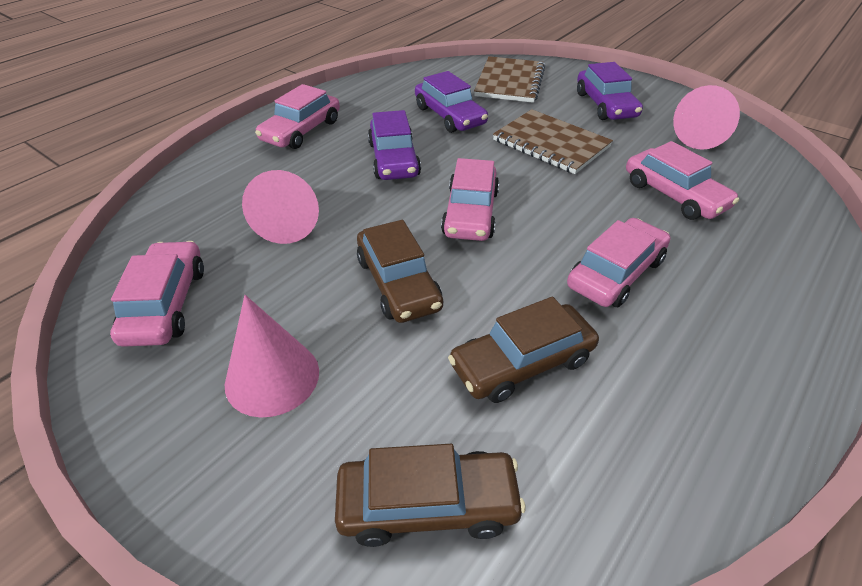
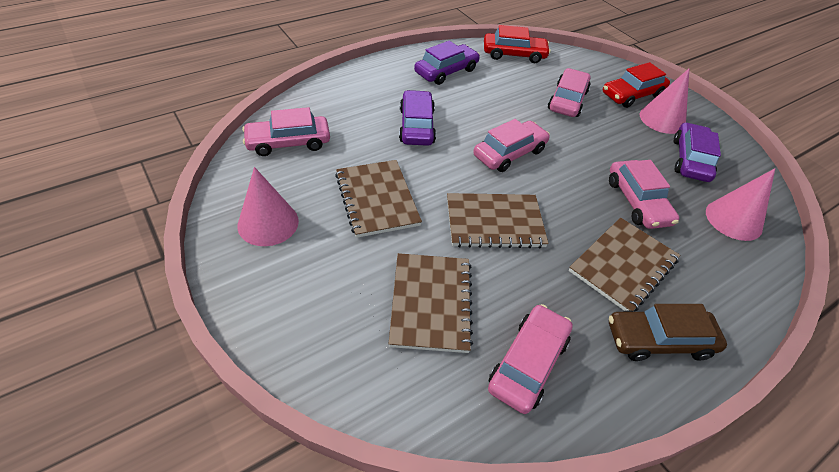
brown car: [335,444,525,547] [357,220,443,323] [448,297,599,403] = 3 -> [609,304,727,361] = 1
brown notebook: [474,56,545,103] [493,109,613,174] = 2 -> [335,160,422,238] [389,253,473,353] [447,193,549,248] [569,217,680,311] = 4
red car: none = 0 -> [484,25,551,63] [603,62,670,108] = 2

